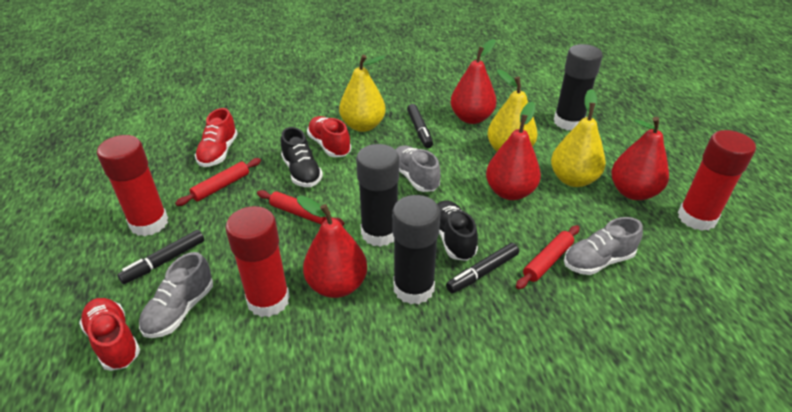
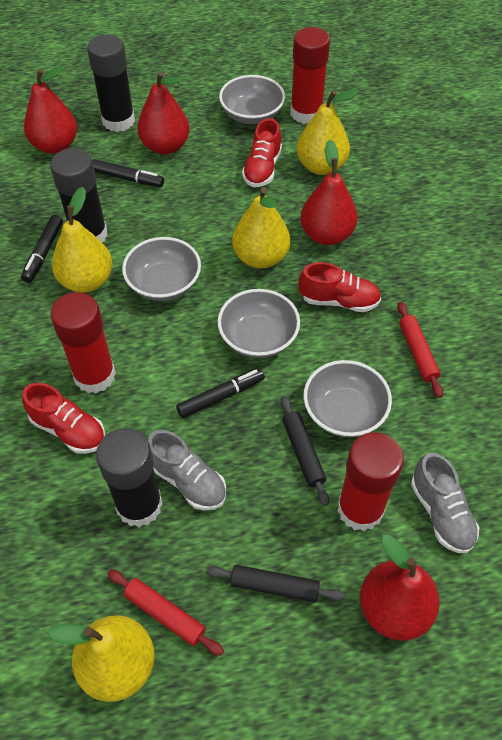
black rolling pin: none = 0 -> [206,565,345,602] [280,396,329,506] = 2
black shoe: [281,127,323,187] [437,200,478,261] = 2 -> none = 0
grey bowl: none = 0 -> [122,237,201,301] [218,289,300,358] [219,75,285,124] [304,360,392,437] = 4
grey shoe: [139,252,213,338] [395,145,441,192] [564,217,643,275] = 3 -> [147,430,226,510] [411,453,479,553] = 2
red rolling pin: [175,158,261,206] [257,190,344,226] [516,225,580,289] = 3 -> [107,570,224,656] [397,302,443,398] = 2
yellow pear: [339,55,386,132] [488,69,538,151] [551,89,606,187] = 3 -> [48,615,155,702] [52,187,113,293] [232,187,290,268] [297,89,359,175] = 4

